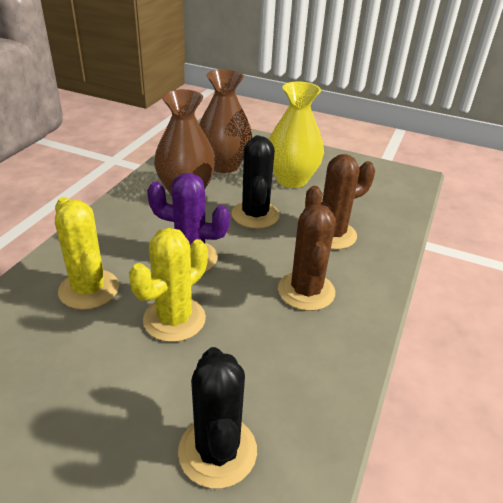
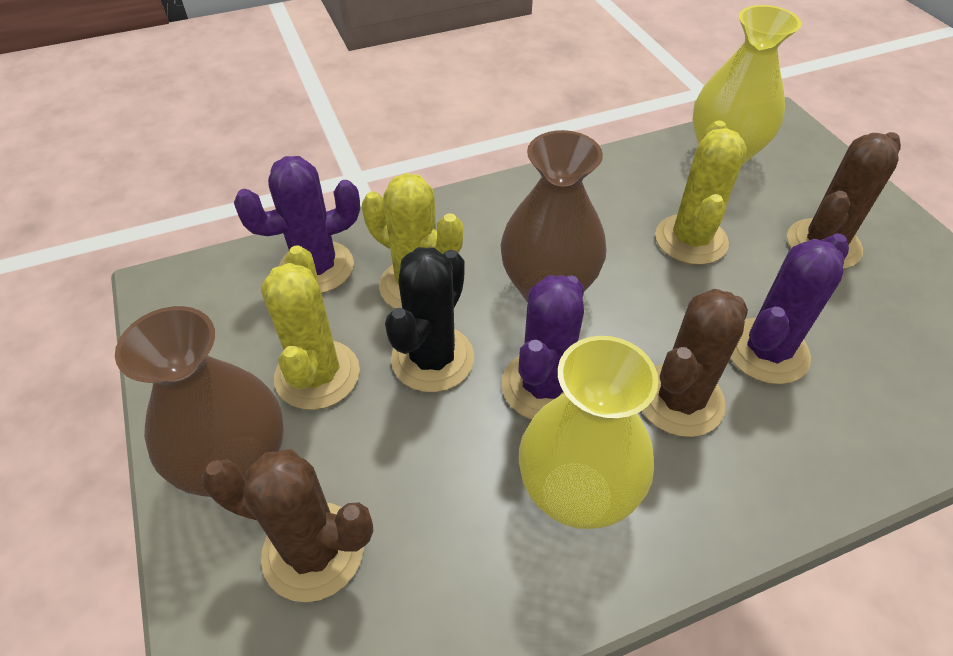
black cactus: [178,347,257,488] [231,135,279,229] = 2 -> [385,247,474,392] = 1
brown cactus: [278,204,336,311] [305,154,375,250] = 2 -> [201,449,373,602] [642,289,748,437] [787,132,901,269] = 3
purple cactus: [147,173,230,272] = 1 -> [234,156,360,293] [502,275,584,420] [730,233,849,384] = 3
yellow cactus: [55,197,119,310] [129,228,208,342] = 2 -> [261,245,360,410] [362,173,463,309] [655,120,747,265] = 3
yellow vase: [269,81,324,188] = 1 -> [519,336,659,529] [693,5,801,165] = 2

